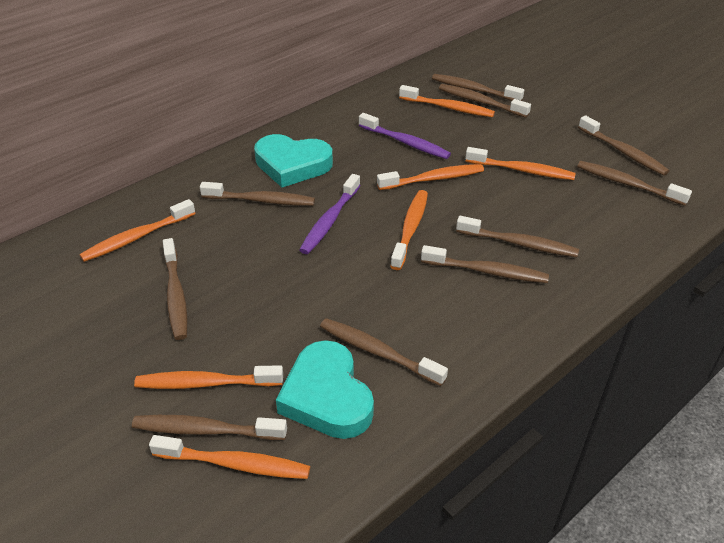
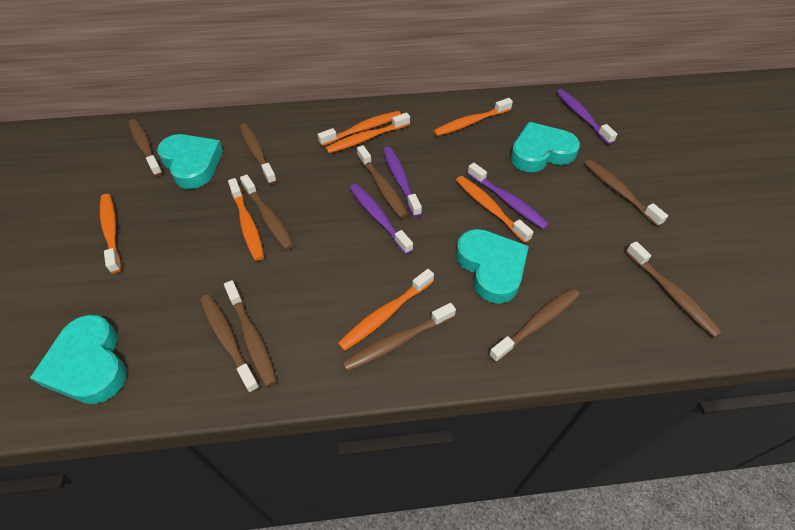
purple toothbrush: [299,174,361,254] [359,113,451,159] = 2 -> [350,184,413,254] [383,147,422,217] [467,163,549,230] [556,89,617,145] = 4
turquoise heart: [254,134,333,187] [276,340,374,439] = 2 -> [30,315,127,404] [157,134,223,189] [456,229,529,304] [510,122,580,172] = 4

